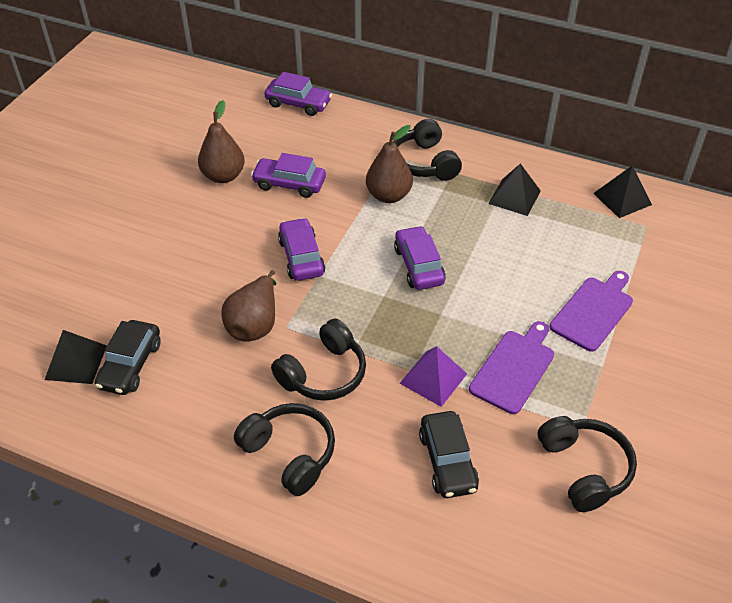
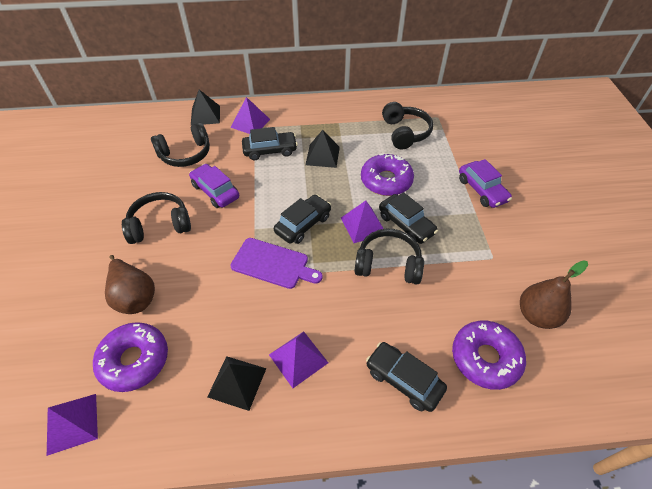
black car: [95,320,161,395] [419,411,479,498] = 2 -> [242,127,298,160] [274,195,331,244] [366,342,447,412] [379,192,438,244] = 4
brown pear: [198,100,245,183] [221,270,277,342] [366,125,413,203] = 3 -> [105,255,155,314] [520,260,588,329] = 2
purple car: [251,153,326,198] [264,72,332,116] [278,218,325,281] [394,226,446,290] = 4 -> [189,164,239,208] [459,159,512,208] = 2
purple cutting board: [469,321,554,414] [549,271,633,352] = 2 -> [230,238,323,289] = 1
purple donut: none = 0 -> [93,322,168,392] [361,153,414,196] [452,321,526,390] = 3
purple pyramid: [399,346,467,407] = 1 -> [47,394,98,456] [230,97,270,134] [269,331,328,388] [341,201,384,243] = 4

